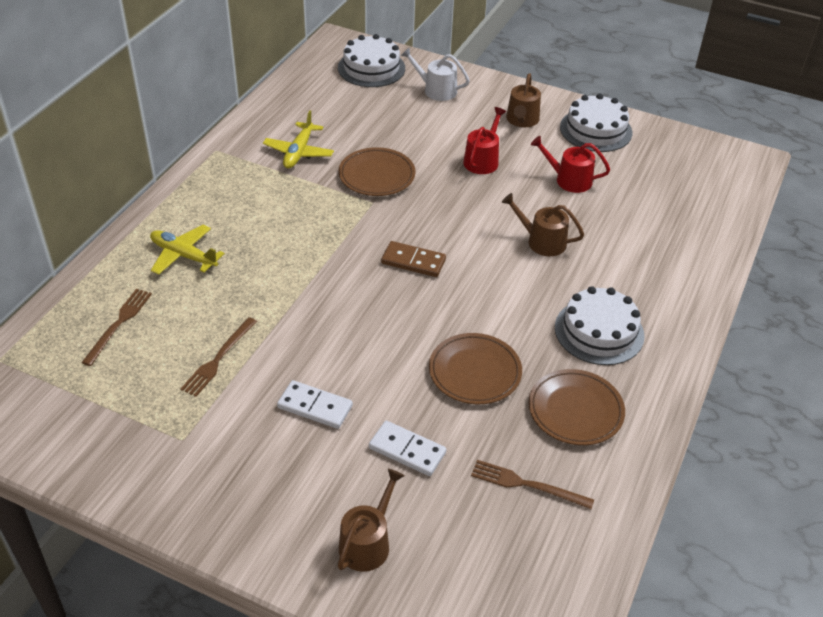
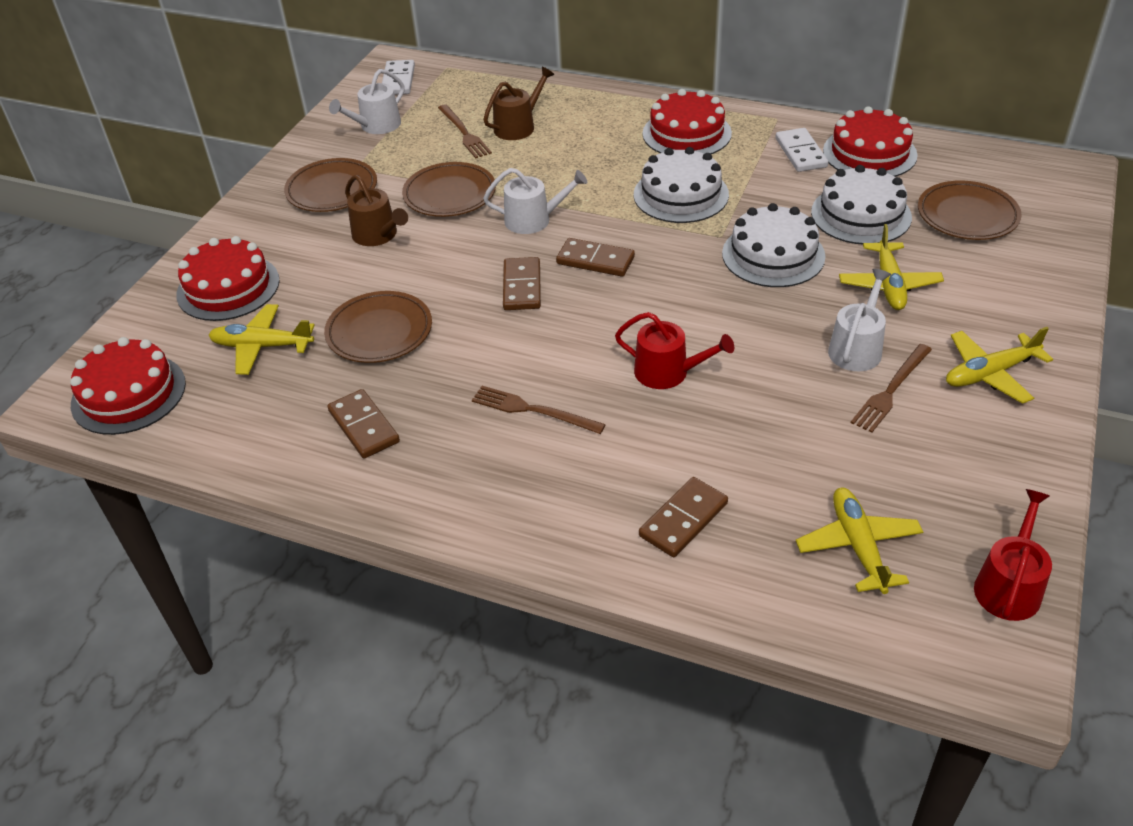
brown domino: [381,241,446,277] = 1 -> [327,389,400,458] [503,257,541,310] [556,238,635,277] [639,477,728,557] = 4
brown plate: [339,147,416,196] [429,333,522,404] [529,369,625,445] = 3 -> [284,158,377,212] [324,291,432,363] [402,162,496,217] [918,180,1022,240] = 4
brown watering can: [338,469,404,572] [502,193,584,256] [506,73,541,127] = 3 -> [345,175,408,246] [483,66,554,140] = 2
red cake: none = 0 -> [70,337,186,435] [176,236,280,321] [642,89,732,154] [823,106,918,177] = 4
white watering can: [401,48,470,101] = 1 -> [329,69,404,134] [483,168,587,234] [828,269,891,371] = 3
yellow plane: [150,225,225,275] [263,110,334,169] = 2 -> [208,304,315,375] [796,488,923,594] [839,224,944,310] [946,327,1053,404] = 4

